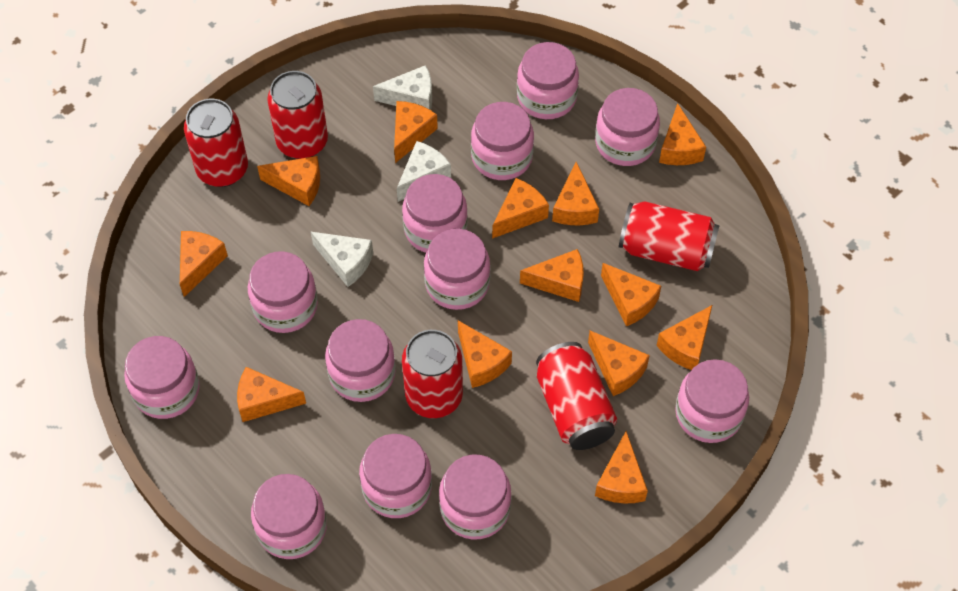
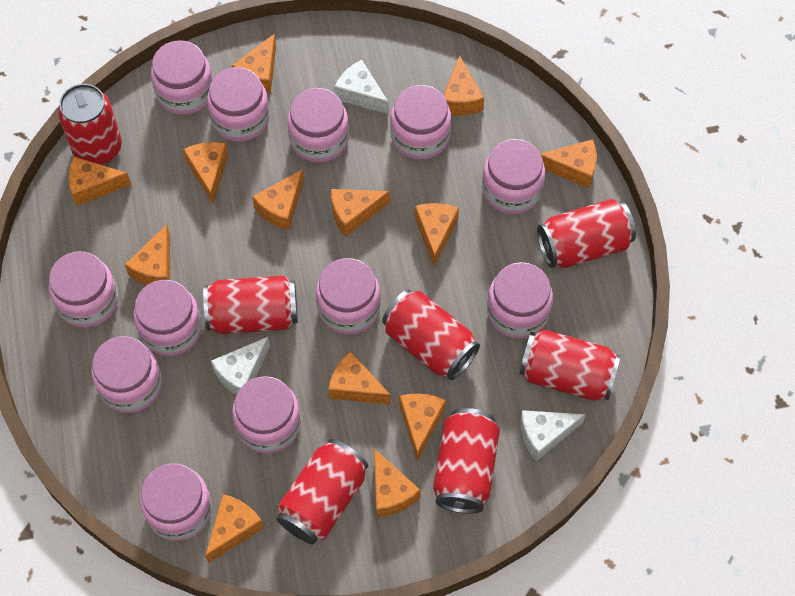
red can: [184,99,248,187] [267,71,328,159] [402,330,463,418] [536,342,617,450] [619,201,719,271] = 5 -> [58,84,122,165] [203,275,298,334] [277,439,368,544] [382,290,480,380] [433,408,500,514] [520,329,621,401] [537,199,636,268] = 7

